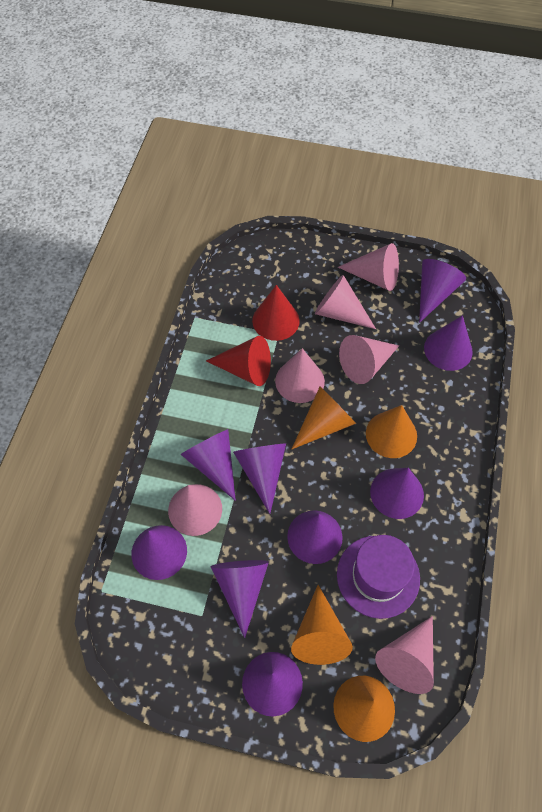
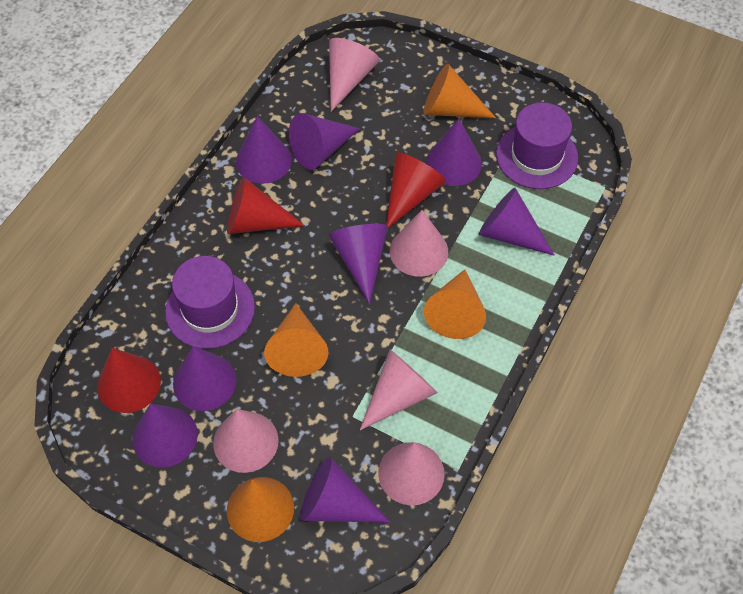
pink cone: [168,484,222,536] [275,348,325,403] [315,275,376,329] [338,243,399,291] [339,335,399,384] [375,616,434,694] = 6 -> [213,409,279,473] [329,38,380,112] [360,349,438,430] [378,442,445,505] [390,210,448,277] = 5
purple cone: [131,525,187,580] [180,429,236,501] [211,560,269,638] [233,443,286,514] [242,652,303,717] [287,510,343,564] [370,468,424,519] [419,259,466,323] [424,315,473,371] = 9 -> [132,404,198,468] [173,346,236,411] [236,116,292,184] [289,113,360,170] [300,457,391,523] [329,224,388,304] [426,119,482,186] [479,188,555,256] = 8
purple hat: [337,535,420,619] = 1 -> [165,256,255,349] [496,103,578,189] = 2
red cone: [206,336,271,386] [252,285,300,341] = 2 -> [97,348,161,413] [227,177,305,234] [386,153,446,228] = 3

